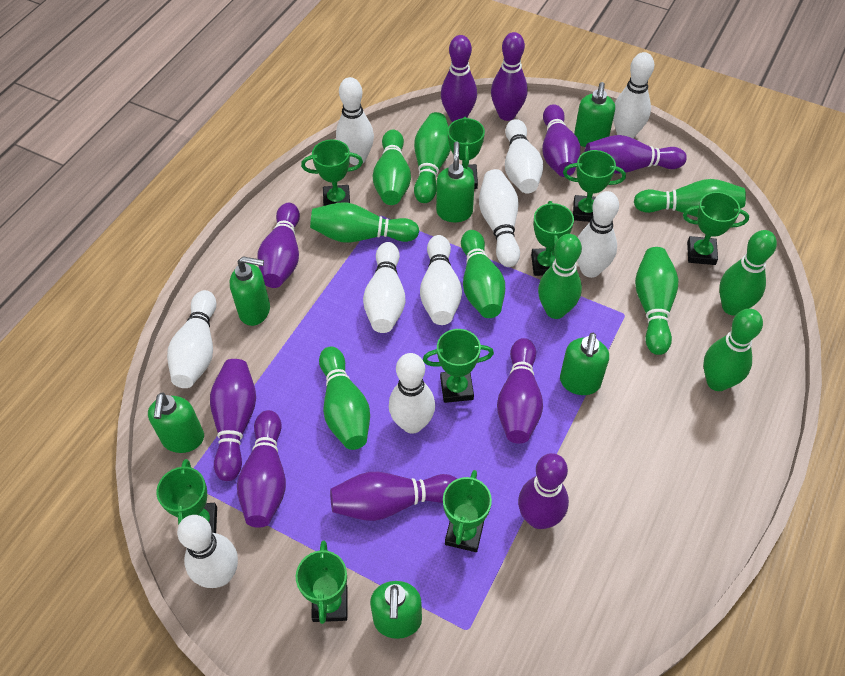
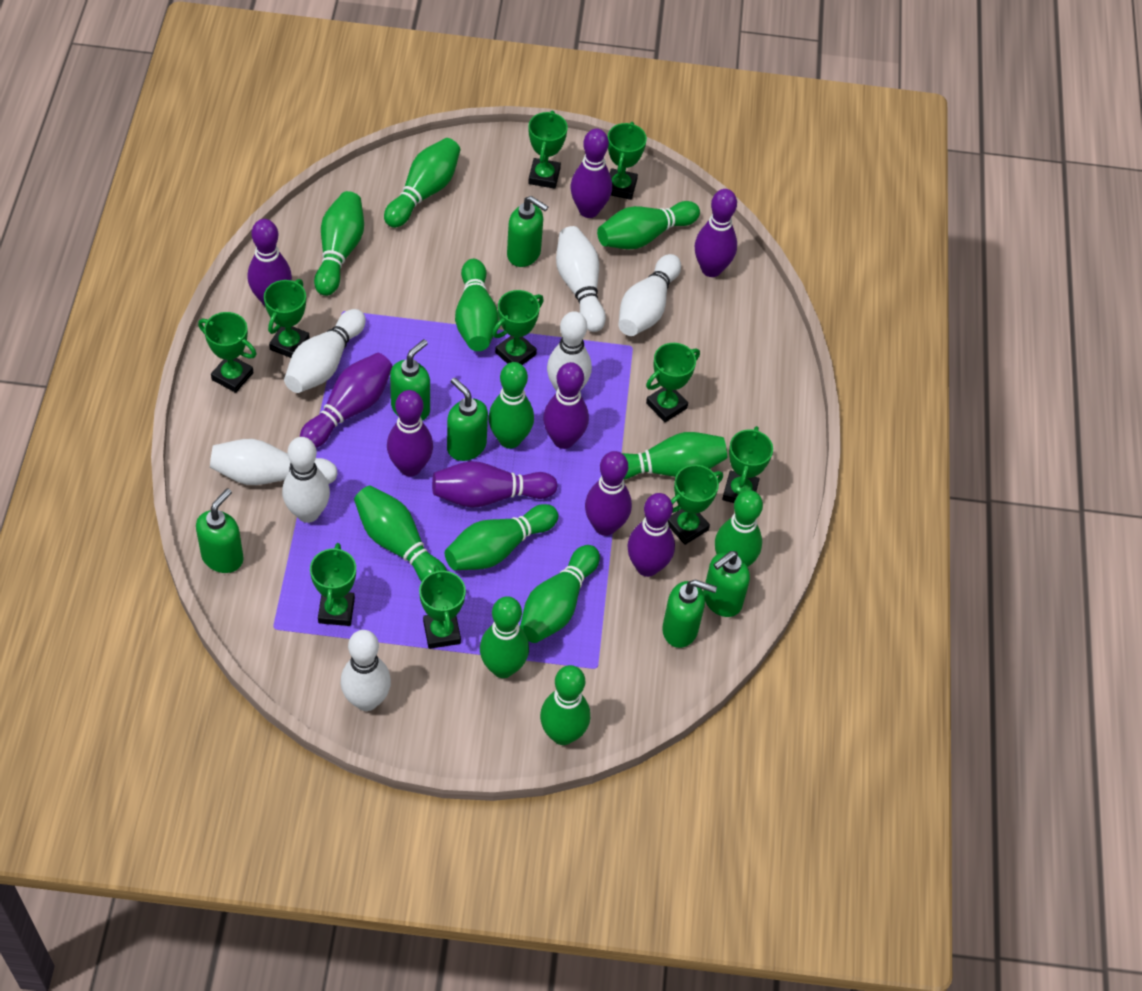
green bowling pin: [310,202,419,243] [319,347,370,450] [373,130,411,205] [414,112,451,203] [461,230,505,318] [538,234,582,319] [634,179,746,217] [635,247,678,355] [703,309,763,391] [719,230,777,315] = 10 -> [314,191,364,296] [354,485,447,582] [384,138,460,228] [445,504,558,570] [455,259,499,351] [480,596,529,678] [488,362,534,449] [520,545,600,643] [540,665,590,745] [597,201,700,249] [622,432,727,480] [715,490,763,567] = 12
green trophy: [156,459,217,533] [296,541,348,624] [301,140,363,206] [423,329,494,403] [443,470,492,552] [448,117,485,189] [531,201,574,276] [563,150,626,222] [683,192,749,265] = 9 -> [198,312,256,393] [264,279,310,358] [310,543,356,626] [419,565,466,649] [492,290,544,365] [528,111,568,189] [608,122,647,200] [646,343,700,422] [668,465,723,545] [722,426,773,503] = 10
purple bowling pin: [210,359,256,481] [237,410,286,528] [257,203,300,288] [330,472,457,521] [441,35,477,122] [491,32,528,121] [497,338,543,444] [518,453,569,529] [542,104,581,177] [585,135,687,174] = 10 -> [248,219,292,306] [300,353,393,448] [387,390,433,477] [432,461,558,508] [543,362,589,449] [571,128,612,218] [585,451,632,536] [627,493,675,577] [695,189,737,277] = 9
white bowling pin: [167,290,216,388] [177,515,238,588] [336,77,374,165] [363,242,405,333] [389,353,435,434] [420,235,462,325] [479,169,520,267] [505,119,543,193] [577,191,619,278] [613,52,654,138] = 10 -> [210,439,338,485] [282,437,330,523] [284,309,366,393] [341,630,391,711] [547,311,592,392] [556,226,606,332] [618,254,681,336] = 7

